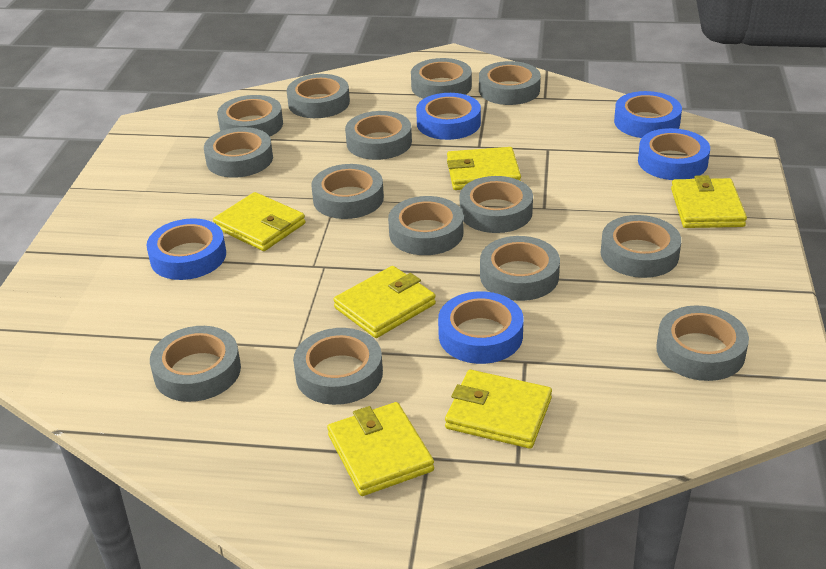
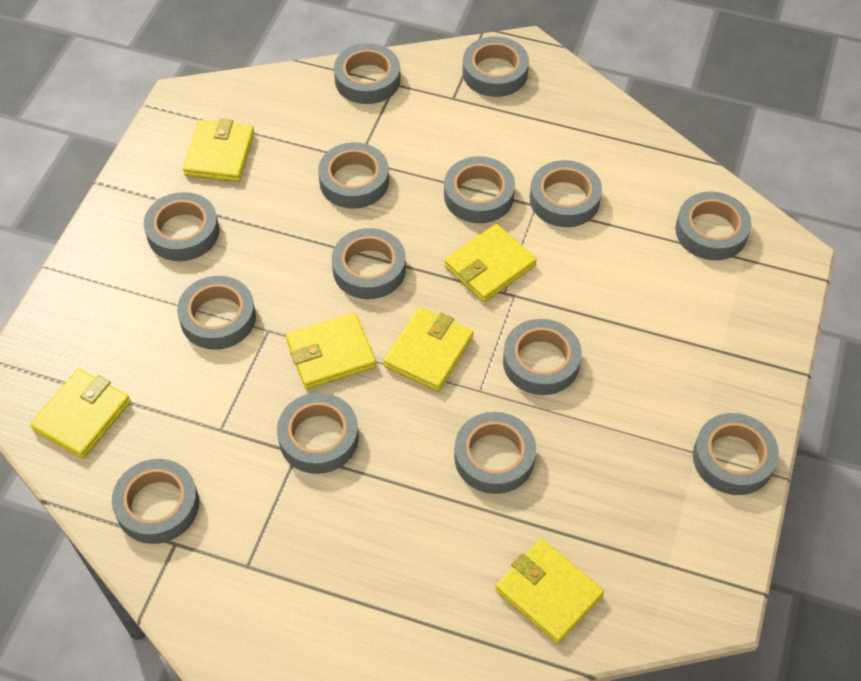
blue tape: [146,218,226,280] [416,93,481,140] [438,291,524,364] [614,91,682,138] [638,128,710,180] = 5 -> none = 0

